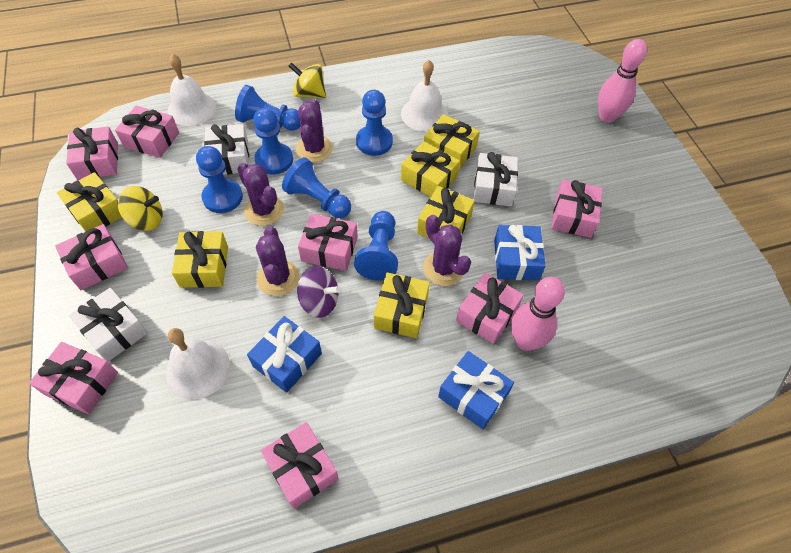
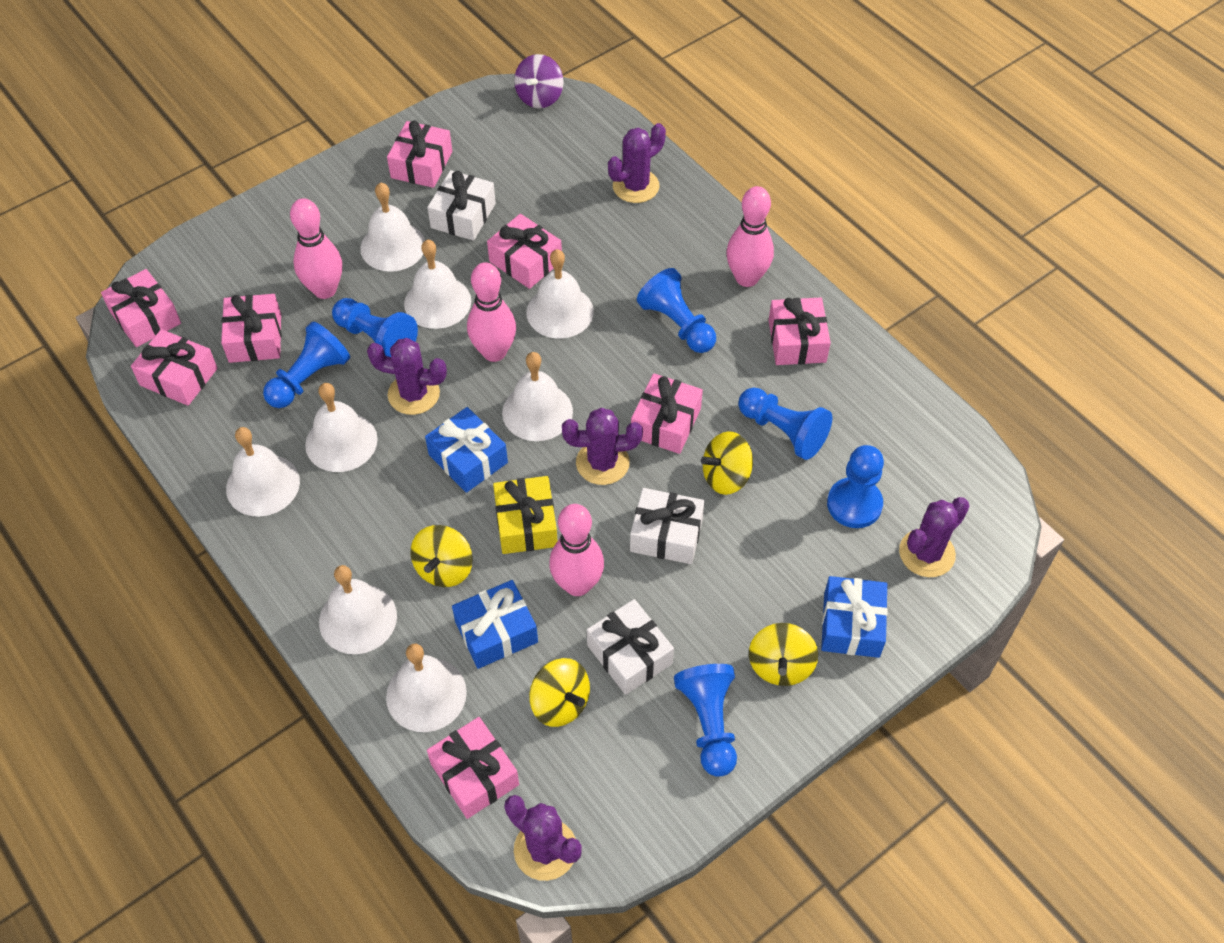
pink bowling pin: [511,277,565,351] [598,39,647,123] = 2 -> [290,198,342,299] [467,262,516,362] [549,504,604,596] [726,186,774,287] = 4
purple cactus: [237,163,284,226] [256,226,300,296] [296,99,333,162] [423,215,471,286] = 4 -> [367,338,447,415] [504,795,582,881] [562,408,643,485] [608,123,666,203] [899,497,970,577] = 5
white bell: [166,328,230,399] [167,53,216,126] [401,60,448,131] = 3 -> [226,427,300,517] [305,383,378,472] [319,565,397,654] [360,182,425,272] [386,644,467,732] [404,239,471,329] [502,352,573,441] [526,249,594,338] = 8
yellow gift: [57,172,122,232] [172,231,228,288] [374,272,430,338] [401,141,460,197] [417,186,475,238] [424,114,480,169] = 6 -> [493,476,557,554] = 1
yellow spinning top: [117,186,163,231] [289,62,326,98] = 2 -> [410,525,473,587] [529,658,590,727] [701,431,753,495] [749,623,818,686] = 4

